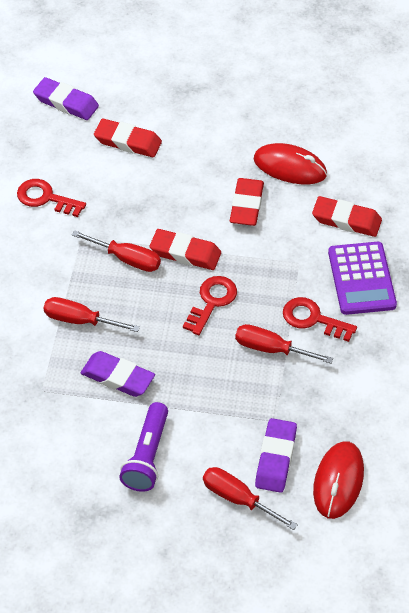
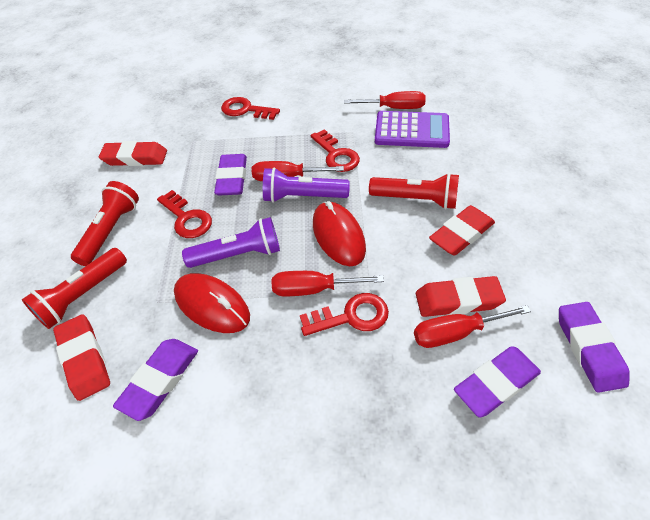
purple eraser: [33,77,99,120] [81,351,155,397] [255,418,297,493] = 3 -> [113,339,198,421] [214,154,247,196] [454,346,541,418] [559,302,630,393] = 4
purple flashlight: [119,402,168,492] = 1 -> [182,217,280,268] [263,167,350,203] = 2
red flashlight: none = 0 -> [22,248,127,329] [71,181,139,266] [369,173,459,209] = 3
red key: [17,179,86,217] [183,276,237,335] [283,297,357,342] = 3 -> [157,190,212,238] [221,97,280,120] [300,293,389,336] [311,129,360,172] = 4

